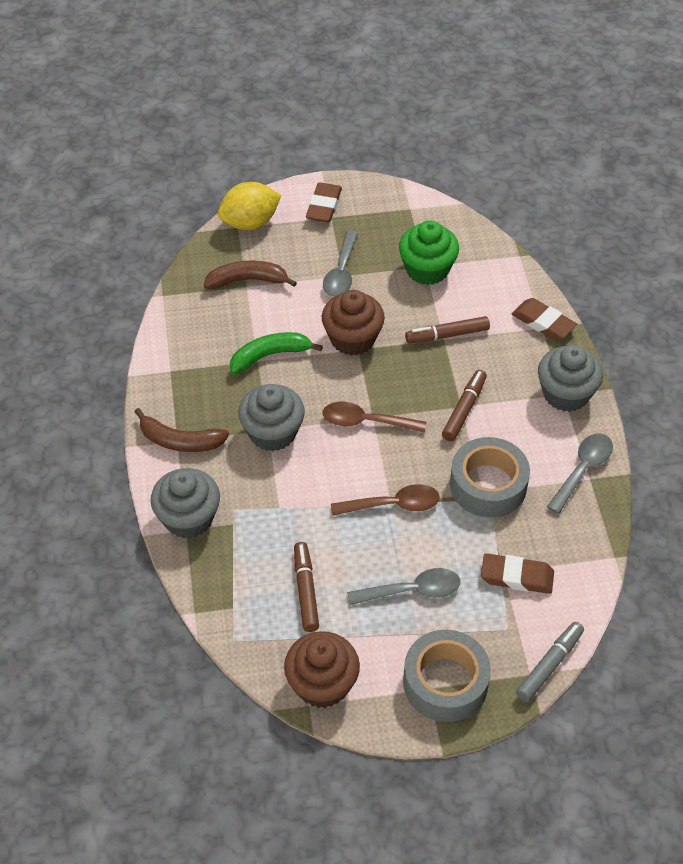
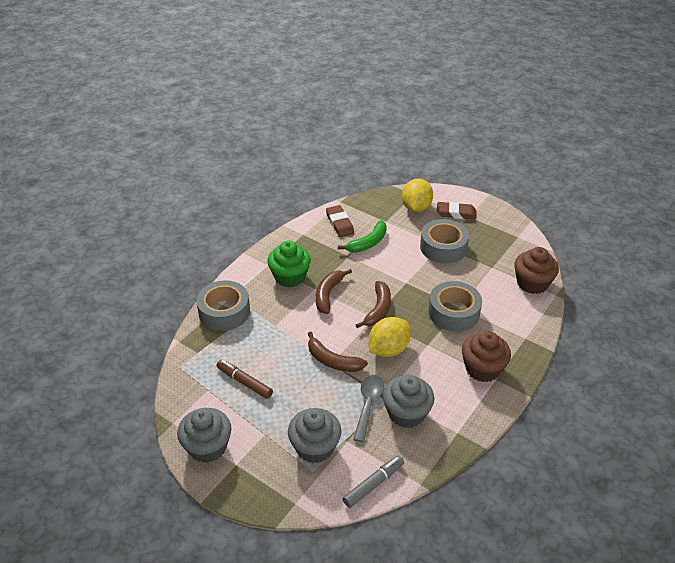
brown banana: [135,408,229,452] [204,261,297,289] = 2 -> [308,331,368,372] [316,269,352,314] [356,281,391,328] = 3
brown eraser: [306,182,342,223] [481,553,554,594] [512,298,577,341] = 3 -> [326,205,354,237] [437,202,476,220] = 2
brown marker: [294,542,319,632] [405,316,490,344] [442,370,487,441] = 3 -> [217,360,273,399] = 1
brown spoon: [323,402,427,433] [331,484,440,516] = 2 -> none = 0
grey spoon: [323,230,358,297] [347,568,460,605] [547,434,613,514] = 3 -> [353,375,385,442] = 1
grey tape: [403,630,491,722] [450,437,530,518] = 2 -> [196,280,250,331] [420,219,469,263] [428,281,482,332] = 3
yellow lemon: [218,182,281,230] = 1 -> [369,317,411,357] [402,179,433,212] = 2

